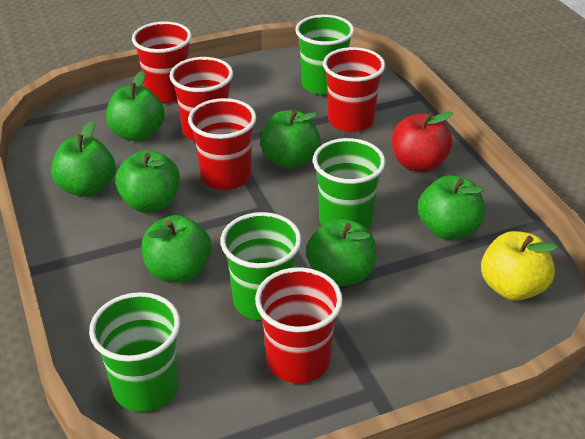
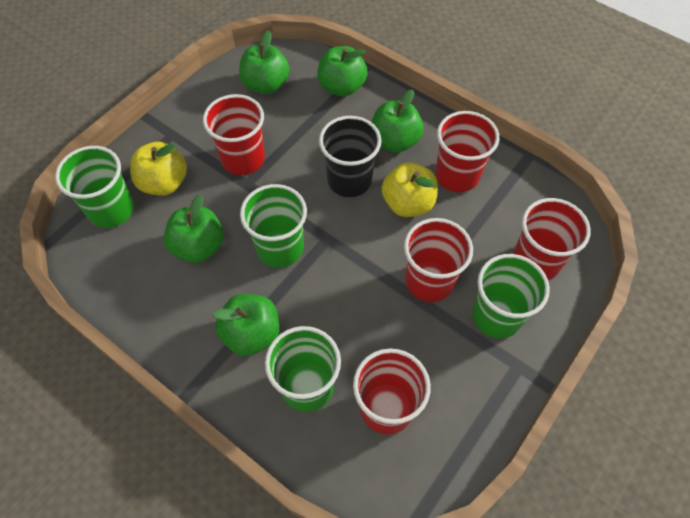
black cup: none = 0 -> [319,116,382,197] = 1
green apple: [51,121,115,197] [106,71,165,142] [115,150,180,213] [142,215,211,283] [260,110,321,169] [306,218,376,287] [418,175,485,240] = 7 -> [164,195,224,263] [212,294,279,356] [239,31,289,94] [317,46,368,97] [372,90,424,153] = 5
red apple: [392,111,453,172] = 1 -> none = 0
yellow apple: [481,231,558,301] = 1 -> [130,142,187,196] [382,162,438,217] = 2

